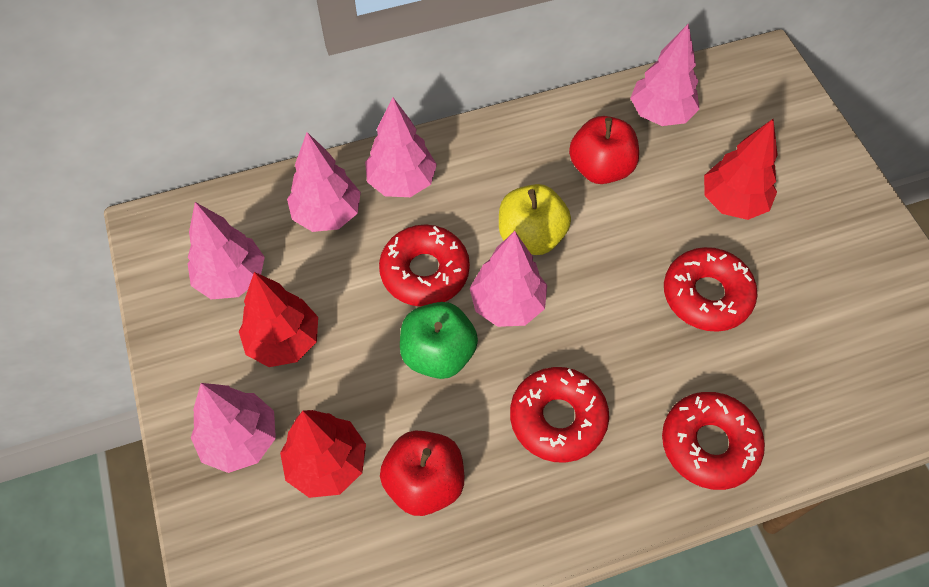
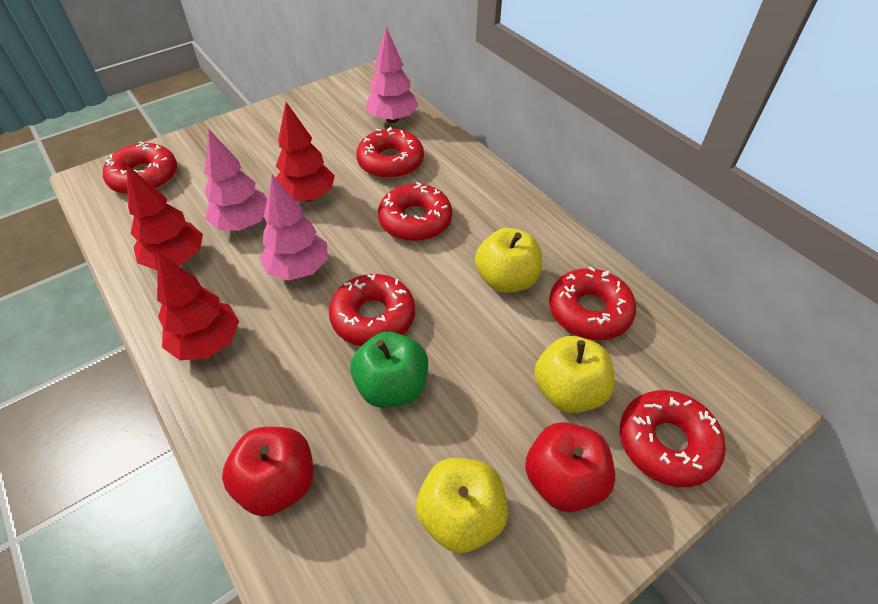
pink tree: [187,202,265,299] [191,383,276,473] [287,132,361,232] [365,97,437,197] [470,231,547,327] [630,24,699,126] = 6 -> [205,128,267,231] [260,175,328,280] [366,27,418,123] = 3
red donut: [379,224,470,307] [510,367,609,463] [662,392,765,490] [664,247,758,332] = 4 -> [103,142,177,194] [329,274,415,346] [356,127,424,179] [378,182,452,241] [549,266,636,340] [620,390,726,487] = 6
yellow apple: [499,184,571,255] = 1 -> [416,458,508,553] [475,228,542,293] [534,336,615,413] = 3

